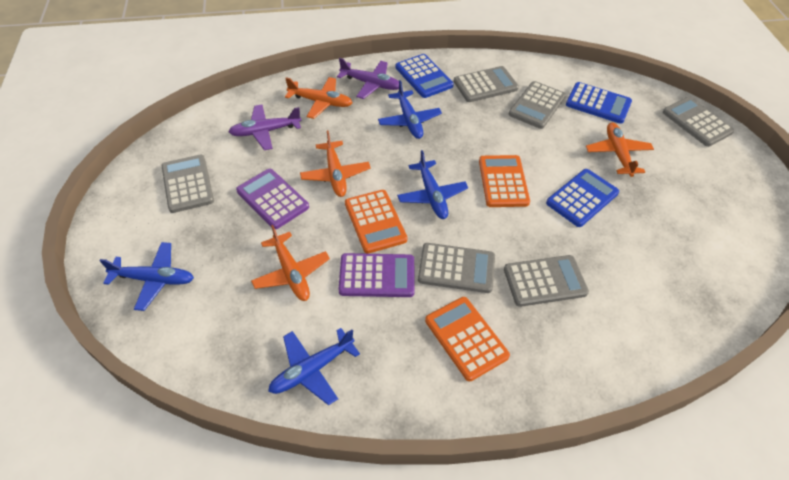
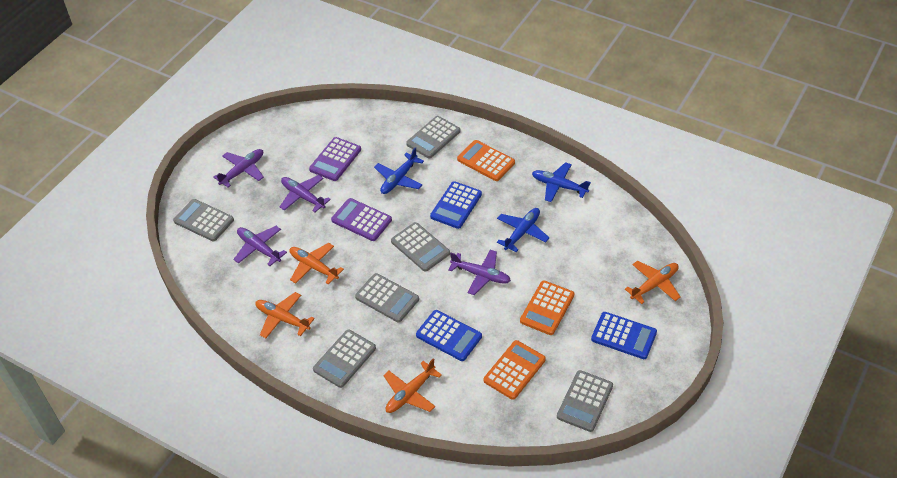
blue plane: [100,242,194,311] [268,328,360,405] [378,80,442,139] [397,150,468,219] = 4 -> [374,147,424,194] [497,208,550,252] [532,162,591,202] = 3
purple plane: [229,105,301,150] [337,58,399,99] = 2 -> [213,149,264,188] [233,226,287,266] [280,175,331,212] [448,250,511,295] = 4

